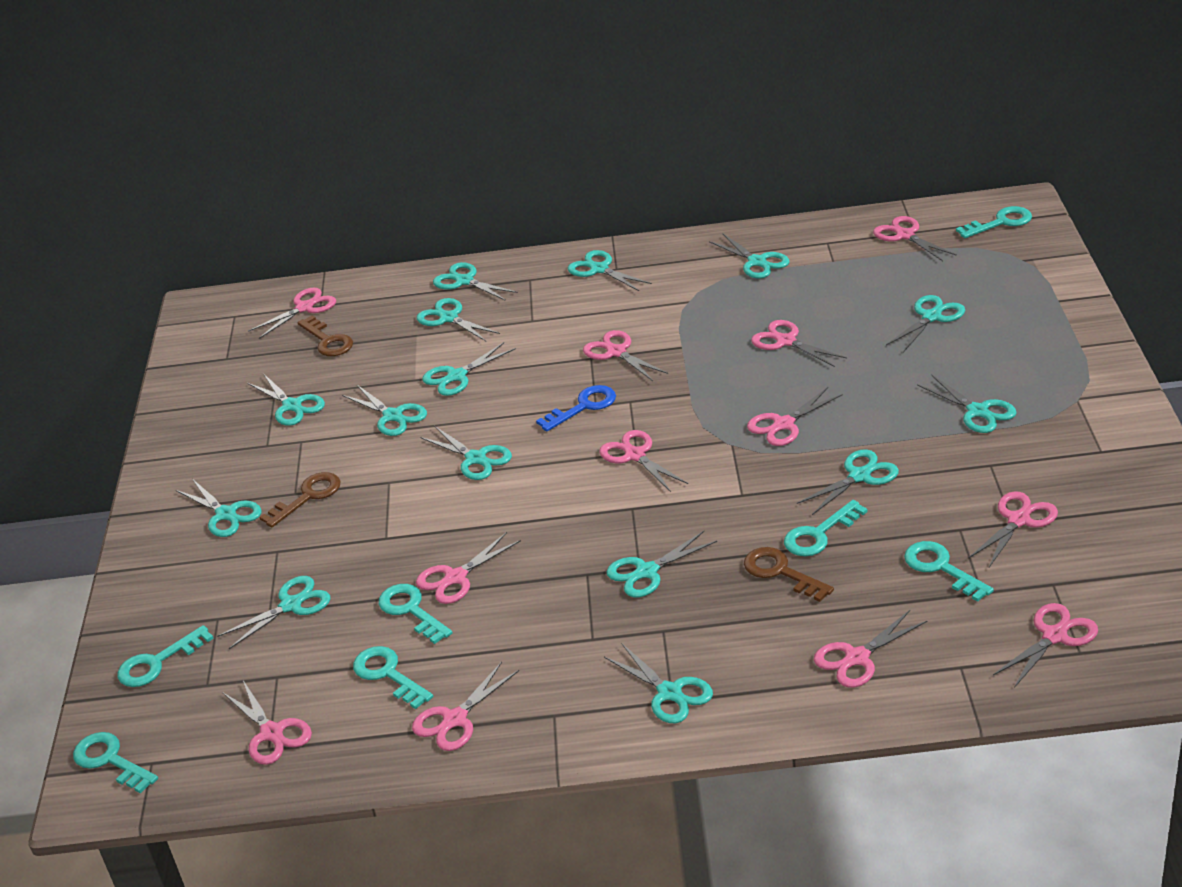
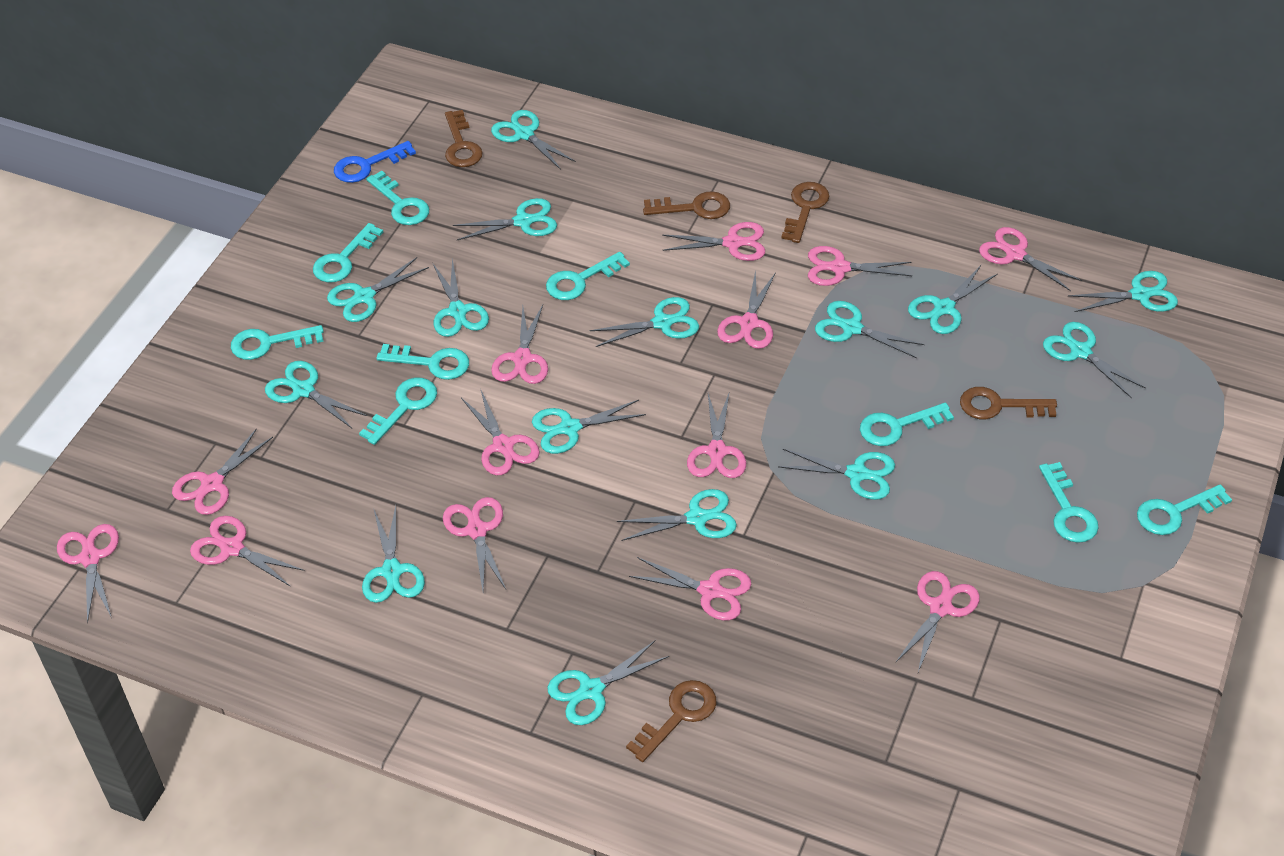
brown key: [259,472,341,528] [298,315,353,356] [744,547,834,602] = 3 -> [445,110,483,167] [626,680,717,762] [643,191,730,219] [781,182,829,243] [960,387,1057,419] = 5
pink scissors: [222,680,312,765] [248,288,336,339] [412,662,519,751] [416,532,521,604] [583,330,668,381] [599,430,688,492] [747,387,843,446] [751,320,847,367] [814,610,927,688] [873,216,957,261] [968,491,1058,567] [993,603,1098,688] = 12 -> [57,524,119,624] [172,428,273,515] [190,516,305,587] [443,497,506,591] [461,388,540,475] [491,305,548,384] [629,557,752,620] [662,222,765,261] [687,394,746,478] [717,270,776,349] [808,246,912,286] [895,571,980,672] [979,227,1082,291] = 13
turquoise key: [73,732,158,794] [118,625,214,687] [353,646,433,709] [379,584,452,644] [784,500,868,556] [904,541,994,602] [956,206,1032,238] = 7 -> [231,325,324,360] [313,223,383,282] [359,378,437,445] [366,171,429,225] [376,344,469,380] [546,252,630,300] [860,403,954,446] [1039,462,1099,543] [1137,484,1232,535] = 9

